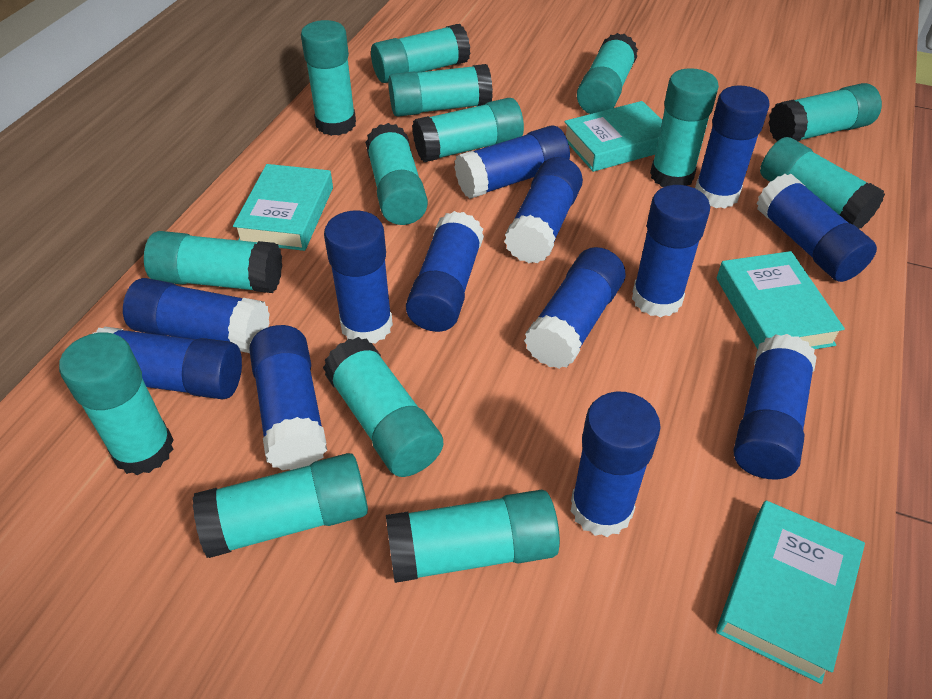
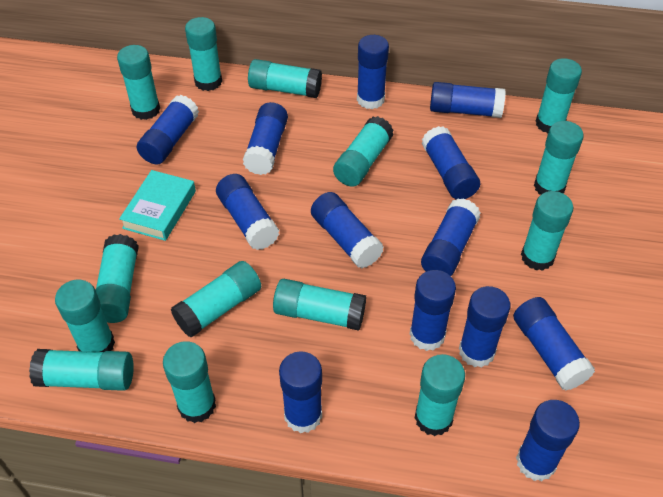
turquoise book: [233,164,333,251] [564,101,662,172] [716,501,865,684] [717,251,845,349] = 4 -> [119,170,196,241] = 1

